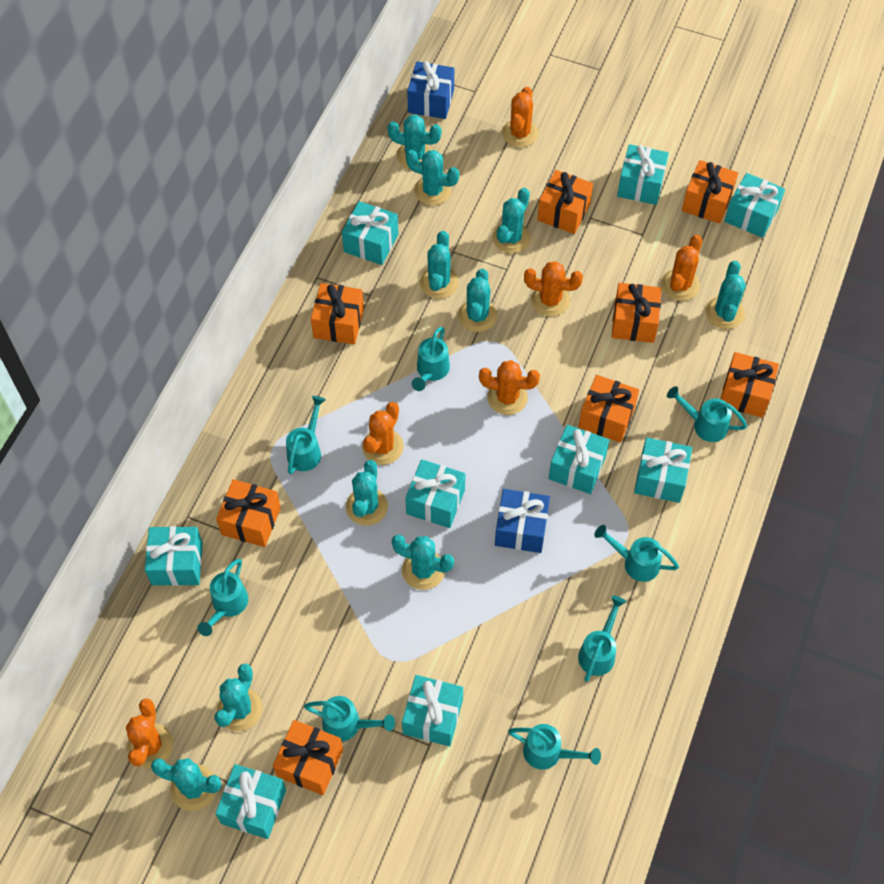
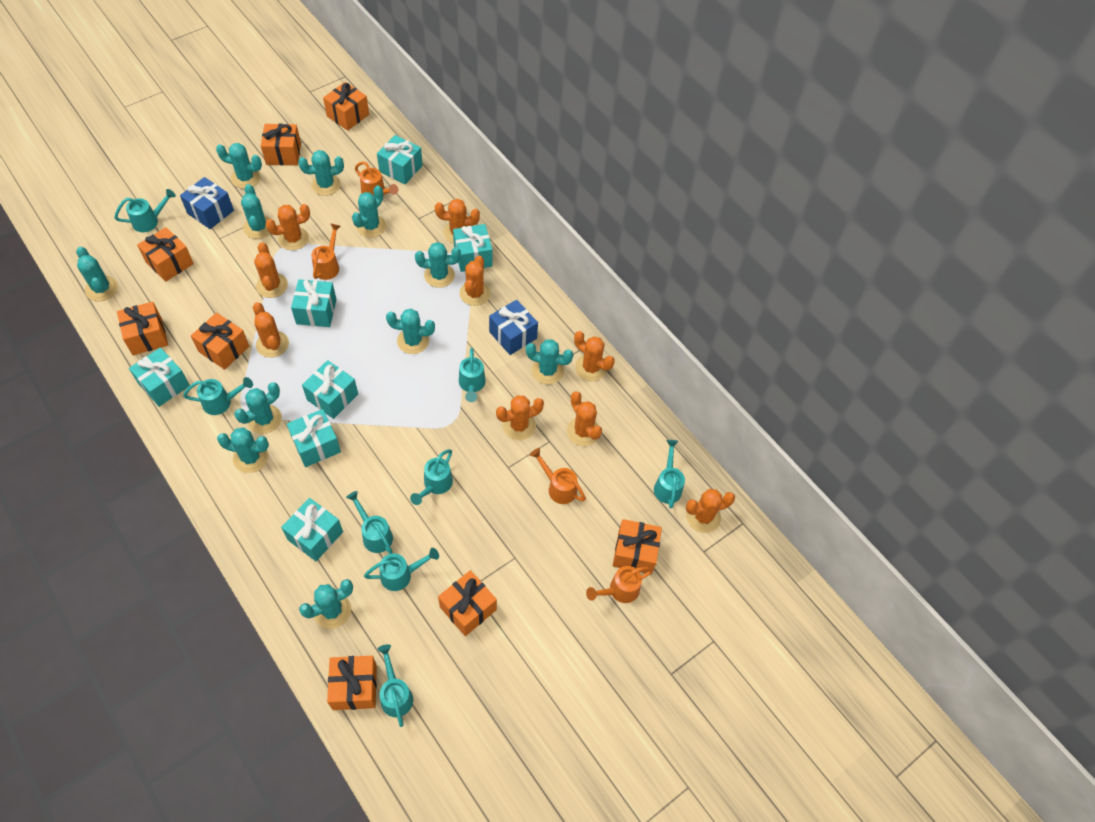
orange cactus: [126,699,173,768] [362,402,404,465] [479,360,540,415] [502,87,539,147] [524,261,583,316] [661,235,702,301] = 6 -> [253,302,289,358] [254,242,288,298] [265,204,310,250] [435,199,480,243] [459,255,491,306] [496,395,544,440] [567,391,602,446] [574,331,615,381] [686,489,735,533] = 9
orange watering can: none = 0 -> [311,223,341,280] [355,161,398,196] [530,448,586,504] [586,566,654,603] = 4
turquoise cactus: [151,758,222,811] [214,663,262,731] [346,460,388,526] [387,115,441,170] [392,535,454,590] [406,150,459,205] [420,231,459,299] [458,269,497,332] [492,188,531,253] [705,261,746,329] = 10 -> [76,247,118,301] [216,143,262,189] [217,427,269,473] [234,382,282,434] [241,184,271,239] [298,150,344,196] [299,579,353,629] [352,186,386,238] [386,309,435,354] [415,242,461,288] [526,339,573,384] = 11
turquoise gift: [145,526,203,586] [215,764,286,839] [342,201,398,265] [402,675,463,747] [405,459,465,528] [549,425,609,494] [617,144,669,205] [634,438,692,503] [724,173,785,238] = 9 -> [129,348,190,407] [281,498,343,561] [287,409,341,467] [291,279,337,327] [302,360,358,419] [377,135,423,184] [453,224,493,272] = 7

